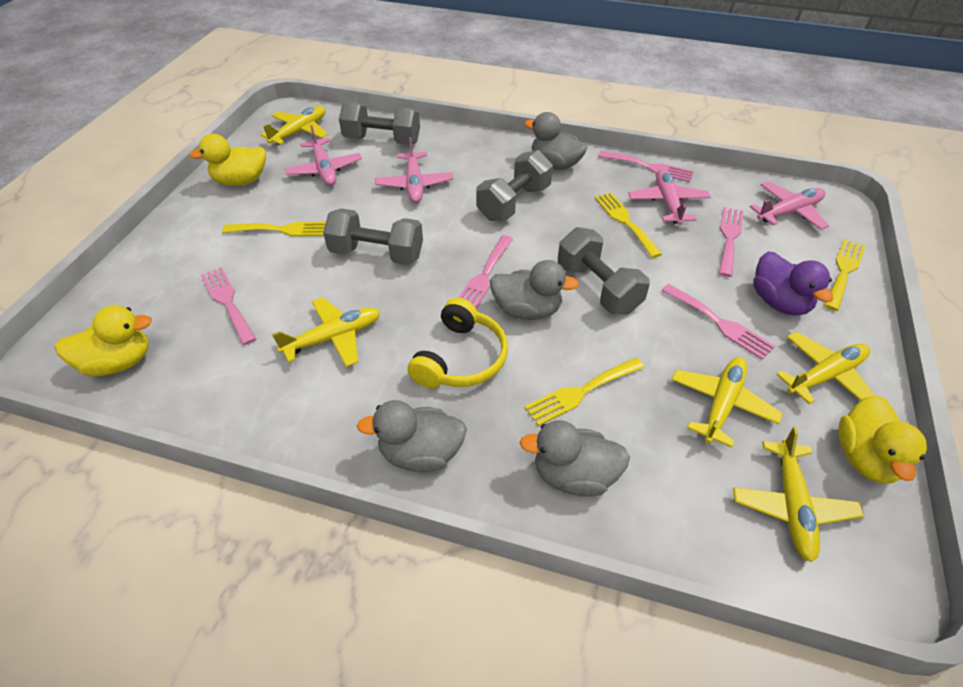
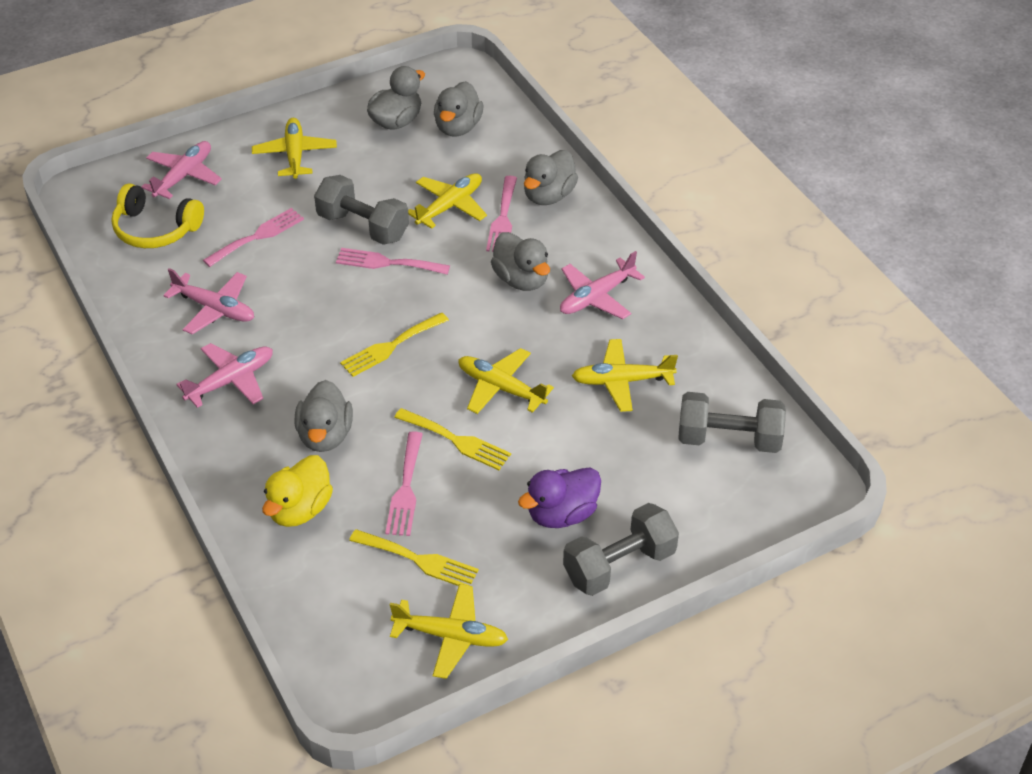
grey duck: [357,400,467,472] [490,260,579,320] [520,420,630,497] [525,112,588,170] = 4 -> [294,380,353,452] [367,66,425,130] [434,81,483,137] [491,232,550,291] [524,150,578,205] = 5
grey dumbbell: [323,208,423,265] [339,102,420,145] [476,150,553,221] [558,227,650,314] = 4 -> [314,175,409,245] [563,503,679,596] [678,392,786,453] = 3
pink fork: [201,267,256,345] [459,235,513,309] [598,151,694,182] [661,284,775,360] [719,207,744,277] = 5 -> [203,208,304,267] [336,248,450,274] [385,431,423,536] [486,176,517,252] = 4
yellow duck: [55,305,152,376] [189,134,266,186] [838,395,927,484] = 3 -> [262,455,333,527] = 1
yellow fork: [222,222,326,236] [524,357,644,426] [595,193,662,258] [824,239,866,311] = 4 -> [340,313,449,377] [349,529,479,586] [394,408,511,470] = 3

